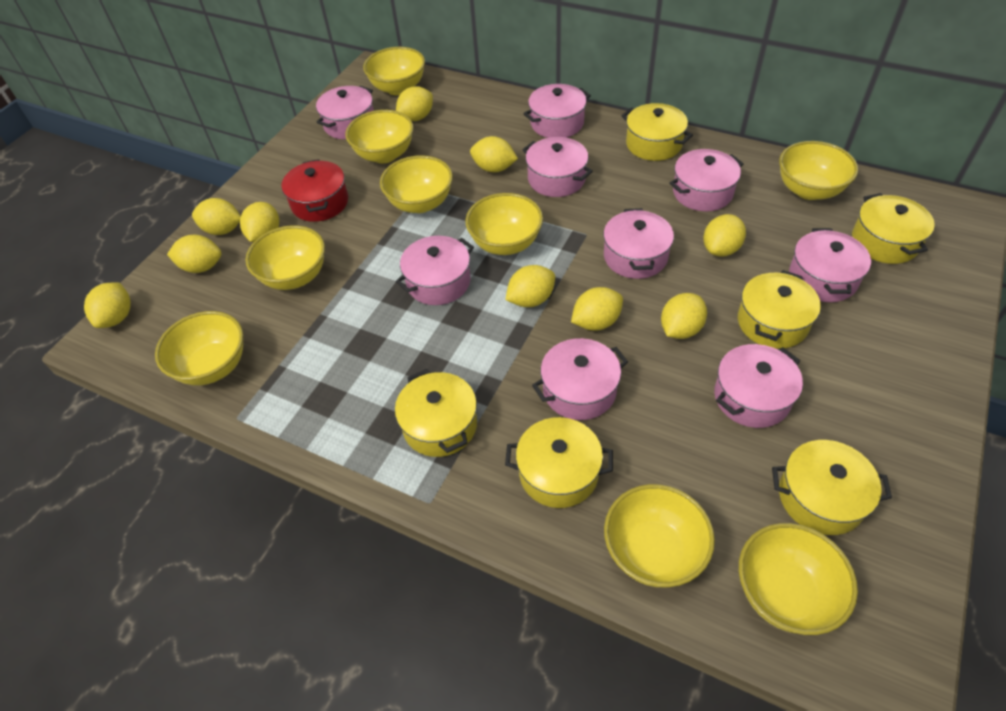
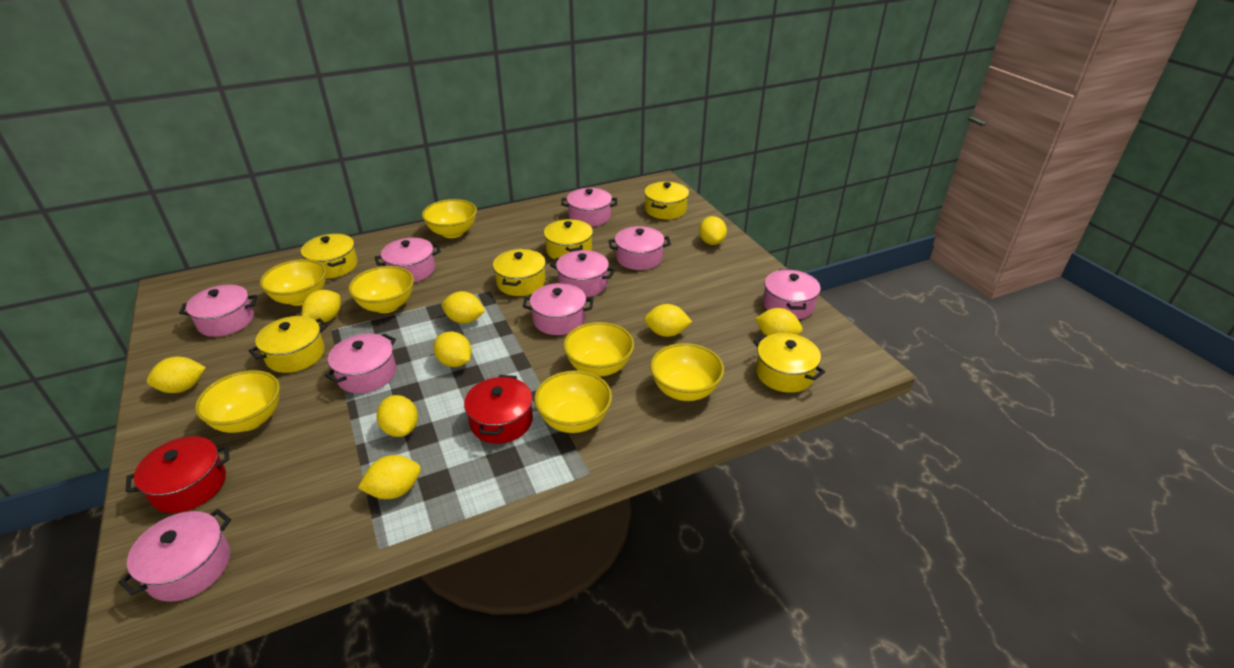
red pot: [281,159,348,222] = 1 -> [125,436,229,513] [464,375,533,443] = 2
yellow bowl: [155,311,243,385] [245,225,325,290] [345,110,414,163] [363,47,425,95] [380,155,453,213] [465,193,543,255] [604,484,715,588] [739,523,858,635] [779,141,858,200] = 9 -> [195,370,280,433] [260,259,326,306] [348,266,414,313] [422,199,477,238] [534,370,612,433] [563,322,634,377] [650,343,724,401] = 7
yellow lemon: [84,283,131,328] [167,235,222,273] [192,198,241,235] [240,202,279,242] [396,86,433,121] [470,136,518,172] [505,265,555,307] [571,287,623,331] [661,293,707,339] [703,214,746,257] = 10 -> [147,357,206,393] [302,290,341,323] [358,455,421,499] [377,395,418,437] [433,331,472,367] [442,291,485,324] [644,304,692,337] [699,216,727,245] [755,308,803,336] = 9

